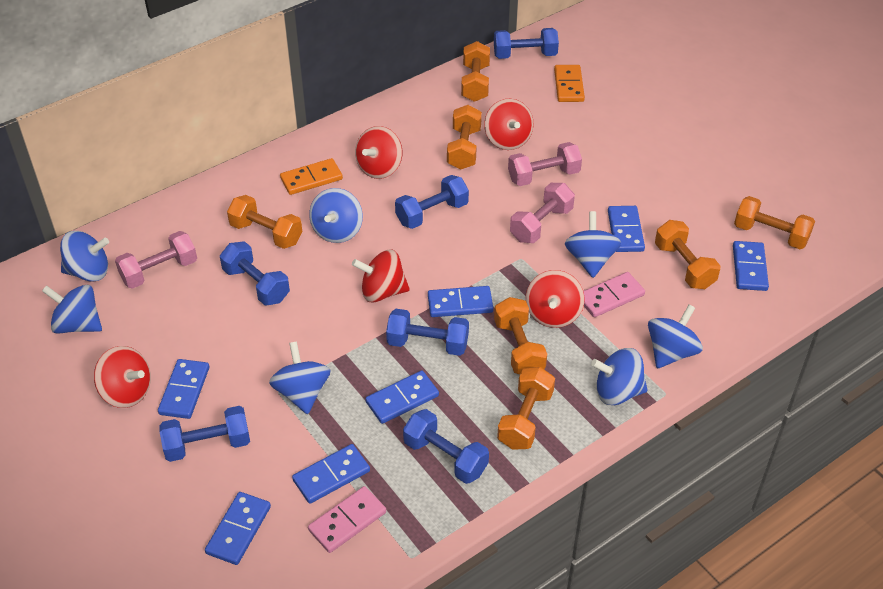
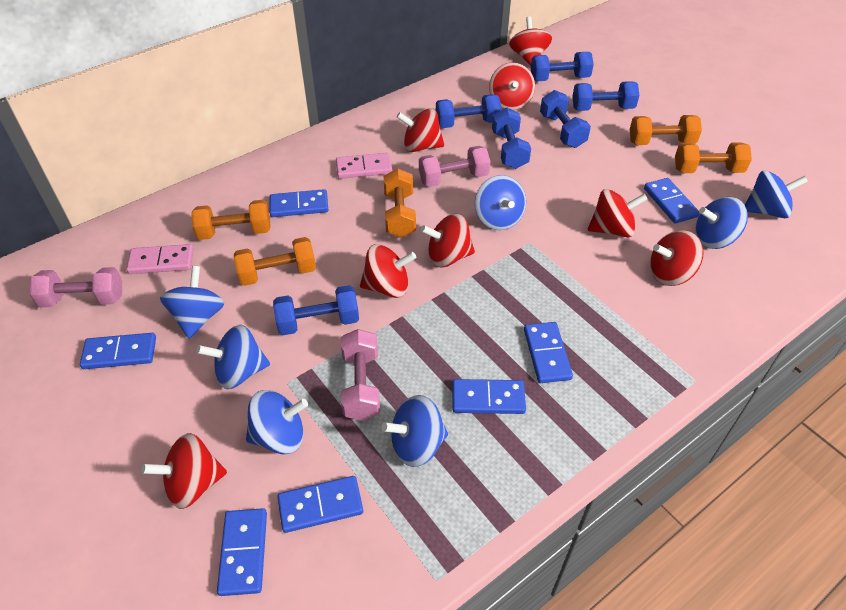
orange domino: [280,158,343,195] [554,65,585,102] = 2 -> none = 0
orange dumbbell: [227,195,302,249] [447,105,482,170] [461,41,490,102] [494,297,547,374] [497,367,555,450] [655,220,721,289] [734,196,815,249] = 7 -> [191,200,271,240] [234,237,316,286] [384,169,416,238] [630,115,702,145] [675,142,752,173] = 5
red spinning top: [94,346,151,408] [352,250,410,302] [355,126,402,179] [484,99,534,150] [526,270,584,328] = 5 -> [141,433,227,509] [360,244,416,298] [397,108,444,152] [421,214,475,267] [489,62,535,110] [509,16,552,66] [588,189,647,237] [650,230,704,286] = 8

